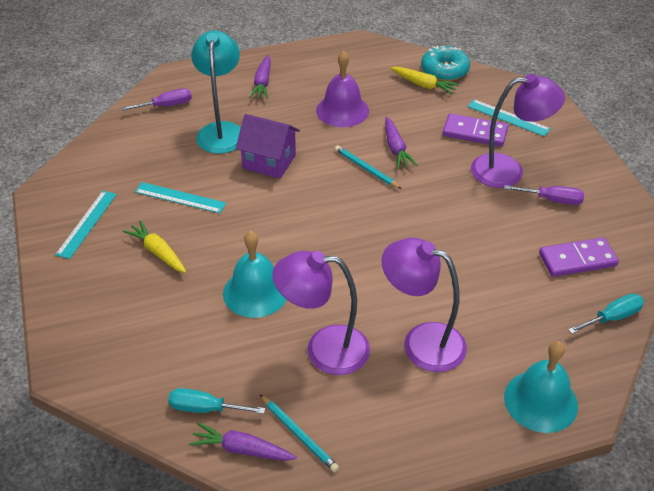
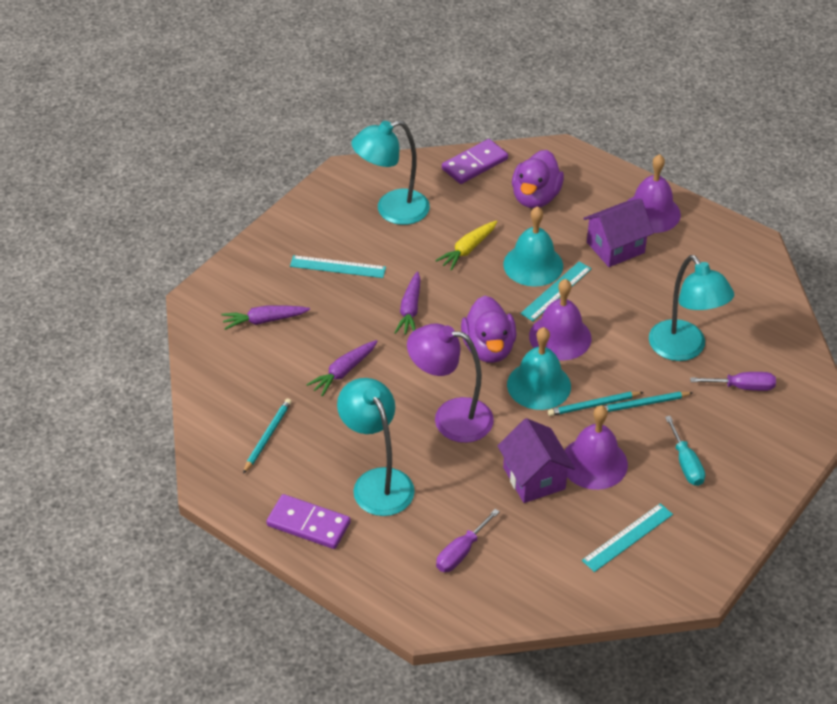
purple bell: [316,50,369,127] = 1 -> [529,279,591,361] [565,405,628,490] [628,154,681,233] = 3
purple duck: none = 0 -> [461,296,516,363] [512,150,564,208] = 2
purple house: [235,114,300,178] = 1 -> [497,418,575,503] [583,199,654,267] = 2
purple lamp: [273,251,370,375] [382,238,467,372] [471,74,565,188] = 3 -> [407,324,494,443] = 1
turquoise donut: [421,46,470,81] = 1 -> none = 0
turquoise lamp: [191,30,241,154] = 1 -> [337,378,415,516] [351,120,430,225] [649,255,734,361] = 3
turquoise pencil: [260,394,339,472] [335,145,402,189] = 2 -> [243,398,292,474] [548,392,644,416] [604,392,693,412] = 3
turquoise screwdriver: [168,388,265,414] [568,293,644,334] = 2 -> [665,416,705,486] = 1
yellow carrot: [123,220,186,273] [390,67,460,95] = 2 -> [435,220,497,271] = 1

